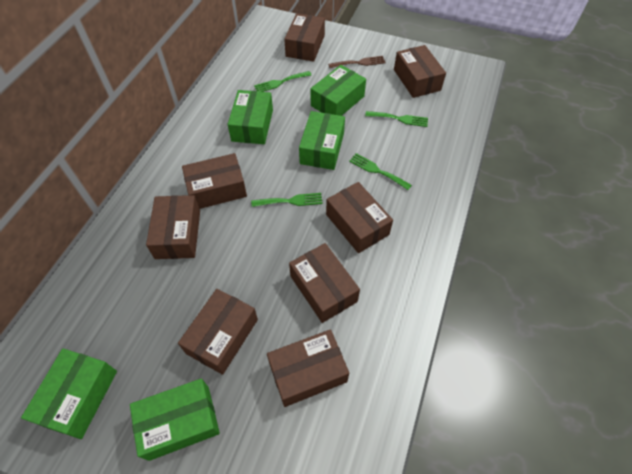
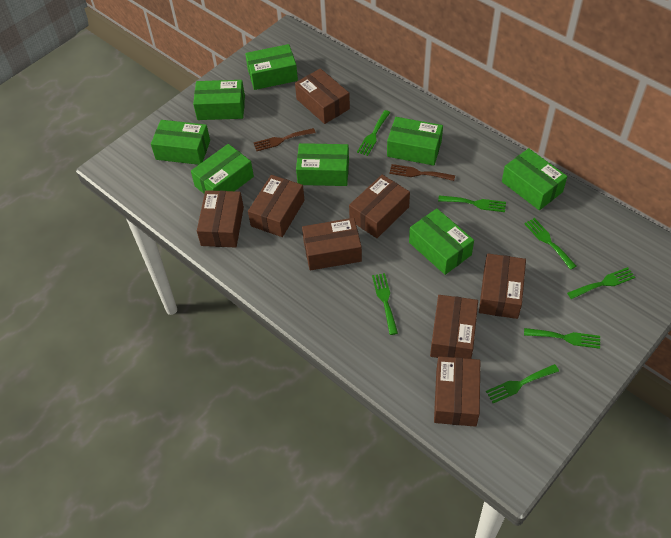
brown fork: [328,56,386,68] = 1 -> [254,128,316,151] [389,164,455,181] = 2
green box: [21,349,117,439] [130,379,220,461] [228,90,273,144] [299,111,345,170] [310,65,366,116] = 5 -> [151,120,210,165] [191,144,254,194] [193,80,245,120] [245,44,298,90] [296,143,349,186] [387,117,443,166] [409,208,474,275] [502,148,567,210] = 8
green fork: [251,193,323,207] [254,71,311,92] [349,153,412,190] [365,111,428,127] = 4 -> [357,110,391,156] [372,273,398,335] [438,195,506,212] [486,364,559,403] [524,218,576,270] [524,328,600,349] [567,267,635,299] = 7

